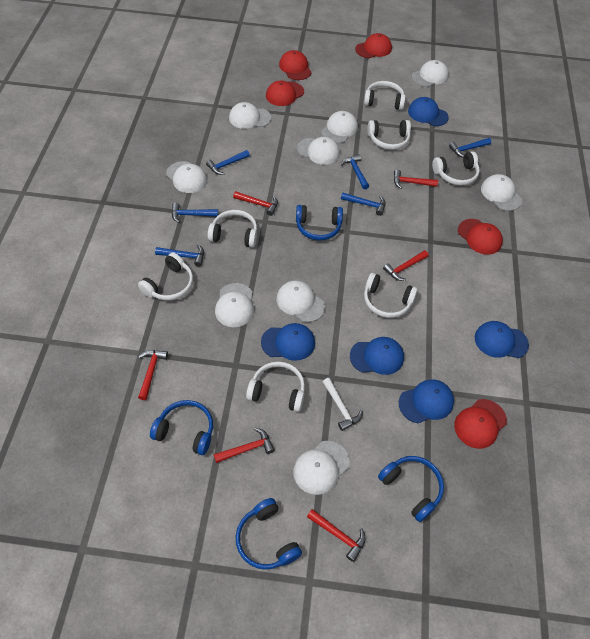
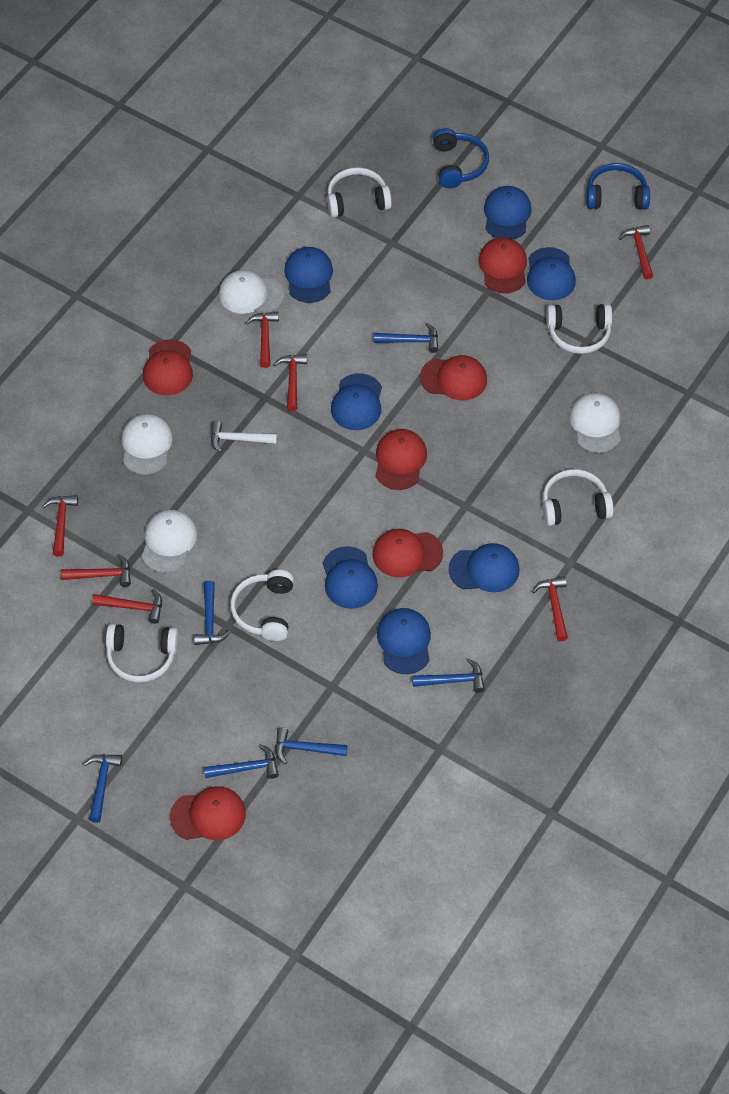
blue cap: [261,323,315,361] [350,337,404,375] [399,379,454,423] [408,97,449,126] [475,321,529,358] = 5 -> [284,247,333,303] [323,546,378,609] [331,373,382,430] [377,608,431,674] [448,543,520,592] [484,186,531,239] [527,247,576,300] = 7
blue headphones: [150,400,213,455] [236,498,302,570] [296,205,343,241] [378,456,444,522] = 4 -> [433,128,489,188] [586,163,650,210] = 2
red cap: [266,81,304,106] [279,50,312,80] [355,33,392,58] [454,399,507,449] [458,219,503,255] = 5 -> [143,339,193,395] [170,786,246,840] [373,529,443,577] [375,429,427,490] [420,355,487,400] [478,237,527,293] = 6
red hammer: [138,350,168,400] [214,428,275,463] [233,191,278,216] [307,509,366,562] [383,250,429,281] [394,170,438,189] = 6 -> [42,495,78,557] [61,554,131,587] [92,589,162,624] [246,312,279,368] [274,354,307,411] [532,576,568,641] [619,225,653,280] = 7
white cap: [166,161,207,193] [215,283,254,327] [229,102,271,129] [276,281,325,322] [293,441,350,495] [297,137,340,165] [321,111,358,143] [412,60,449,87] [481,174,522,211] = 9 -> [121,414,173,475] [142,510,197,573] [219,270,284,314] [570,393,621,453] = 4
white headphones: [138,253,193,300] [208,210,257,247] [246,362,305,412] [364,81,406,110] [364,273,418,318] [368,120,411,150] [432,151,480,186] = 7 -> [106,624,179,683] [230,570,294,641] [327,167,392,218] [543,469,614,526] [546,304,612,354] = 5

